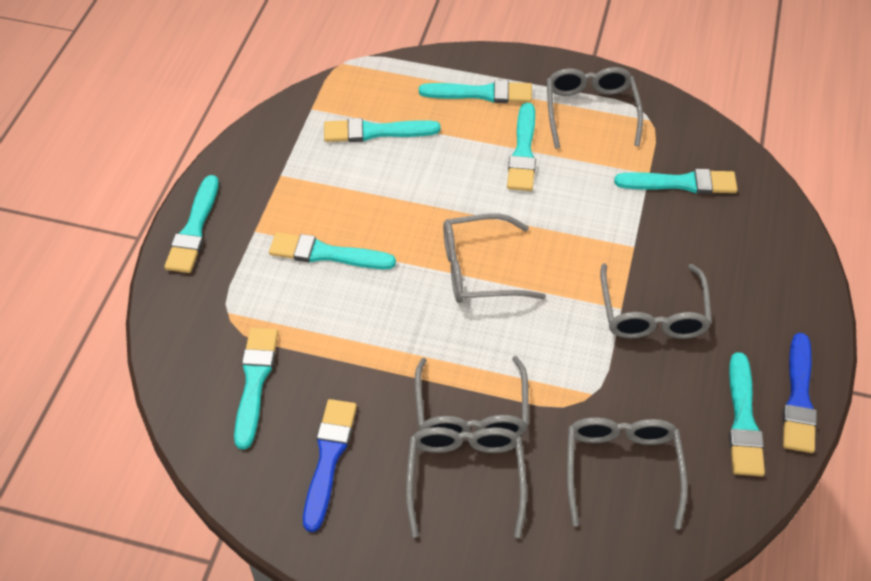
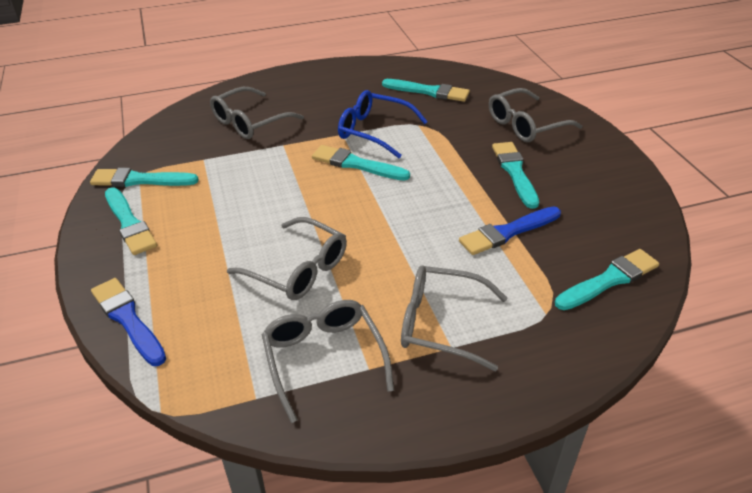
blue glasses: none = 0 -> [338,90,428,158] = 1
grey glasses: [406,427,527,538] [415,356,529,436] [443,213,546,303] [547,67,643,149] [567,417,688,530] [600,263,712,339] = 6 -> [210,87,304,139] [227,217,347,300] [262,300,394,423] [401,265,507,371] [489,88,582,142] = 5
turquoise brush: [164,175,219,273] [234,328,278,450] [269,232,396,269] [324,118,441,142] [419,80,532,103] [507,103,536,191] [614,169,738,194] [729,352,765,476] = 8 -> [90,168,199,187] [105,187,157,255] [312,145,410,181] [382,79,470,102] [492,142,539,209] [555,249,659,310] = 6

